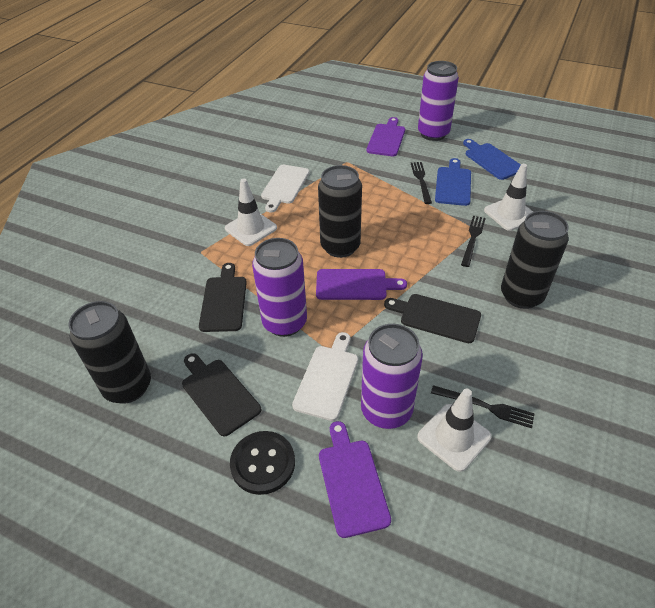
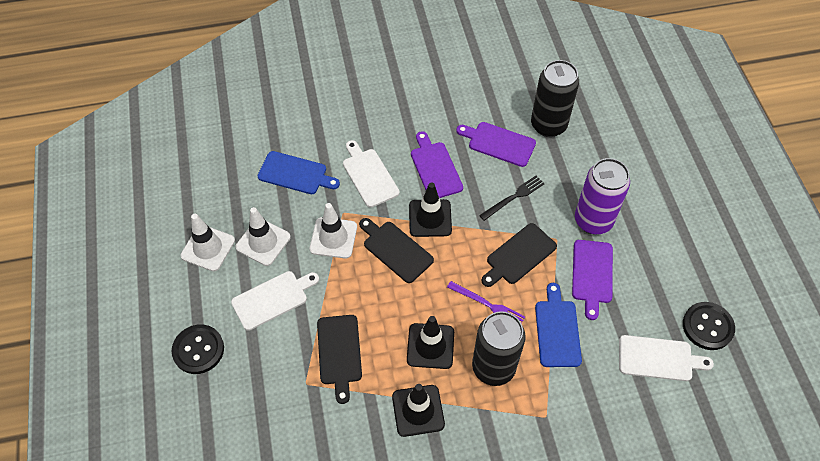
black button: [230,431,295,495] = 1 -> [172,324,224,374] [683,302,735,350] = 2
black can: [69,301,151,404] [318,165,362,258] [501,211,569,309] = 3 -> [472,311,525,386] [531,60,579,137] = 2
black fork: [411,162,432,204] [431,385,535,428] [461,216,486,267] = 3 -> [479,175,545,221] = 1
black traffic cone: none = 0 -> [392,384,445,437] [407,316,454,369] [409,183,452,237] = 3
purple can: [252,238,307,337] [361,324,423,429] [418,61,459,141] = 3 -> [575,158,630,235] = 1
purple fork: none = 0 -> [447,281,525,324] = 1
white cutting board: [261,165,310,212] [292,332,358,421] = 2 -> [231,271,319,331] [343,140,400,208] [619,335,714,381] = 3

